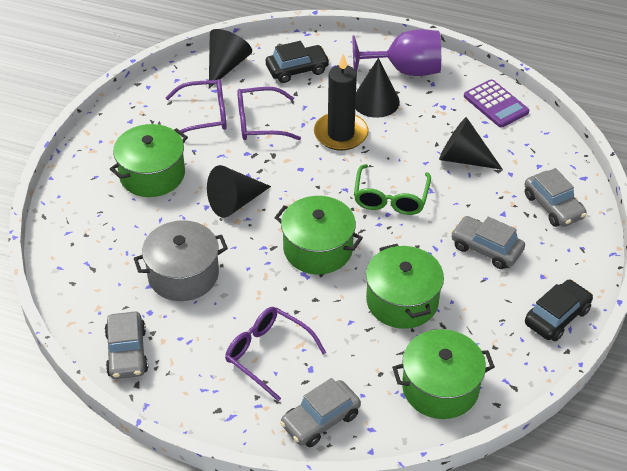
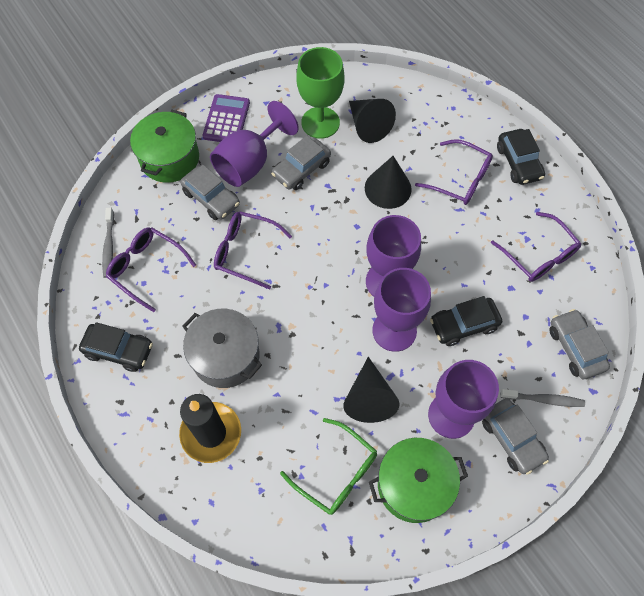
black car: [266,41,330,83] [525,280,593,341] = 2 -> [79,322,153,372] [430,296,502,346] [497,129,545,185] = 3
black cone: [207,165,271,218] [209,29,252,88] [355,58,400,118] [439,117,503,170] = 4 -> [343,357,400,423] [349,99,396,143] [365,156,412,209] = 3
green goblet: none = 0 -> [296,47,344,139] = 1
green pot: [110,124,188,197] [274,196,363,274] [366,244,444,329] [392,329,495,419] = 4 -> [130,110,199,183] [369,438,468,523] = 2
grey toothbrush: none = 0 -> [102,207,114,278] [501,389,585,407] = 2
purple glasses: [165,79,227,133] [225,307,326,401] [237,87,301,140] = 3 -> [106,227,196,312] [214,211,292,290] [415,139,493,205] [491,212,581,282] = 4
purple goblet: [352,29,441,76] = 1 -> [210,101,299,187] [366,215,421,297] [372,268,431,352] [428,360,499,439] = 4

